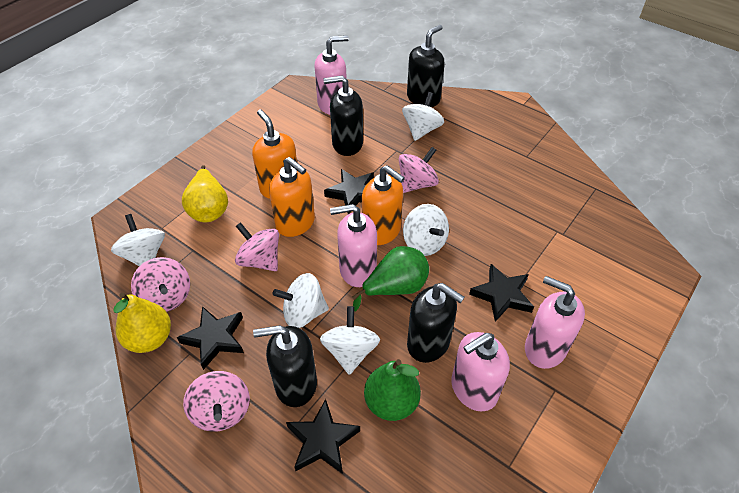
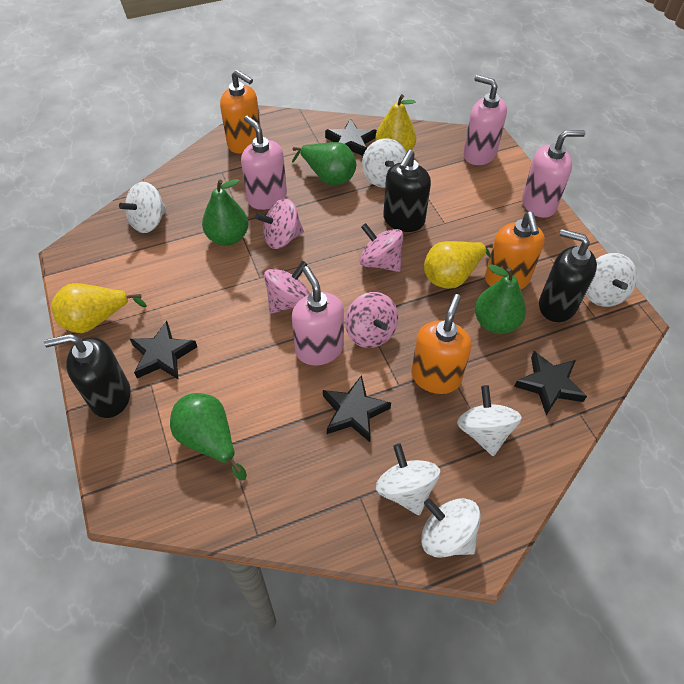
black soap dispenser: [253,325,317,407] [323,75,363,156] [407,25,445,107] [407,283,464,363] = 4 -> [44,334,131,418] [383,150,431,232] [539,229,597,322] = 3
green pear: [352,246,429,311] [364,359,421,421] = 2 -> [170,393,247,481] [202,179,248,246] [292,142,356,185] [475,264,526,334] = 4
white spinning top: [111,214,165,266] [273,273,329,328] [320,306,380,375] [402,92,444,141] [403,204,449,256] = 5 -> [119,182,166,233] [362,138,407,188] [376,444,440,515] [421,498,481,558] [457,385,522,456] [586,253,637,307] = 6
yellow pear: [114,292,171,353] [182,165,228,222] = 2 -> [51,283,147,333] [375,94,416,152] [424,241,493,289] = 3

